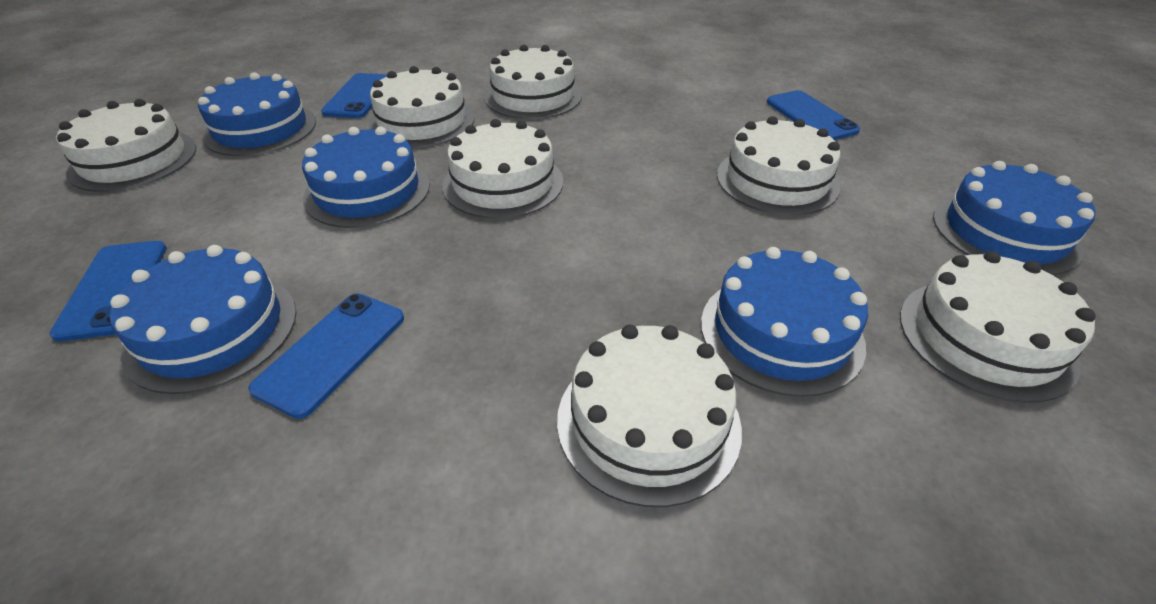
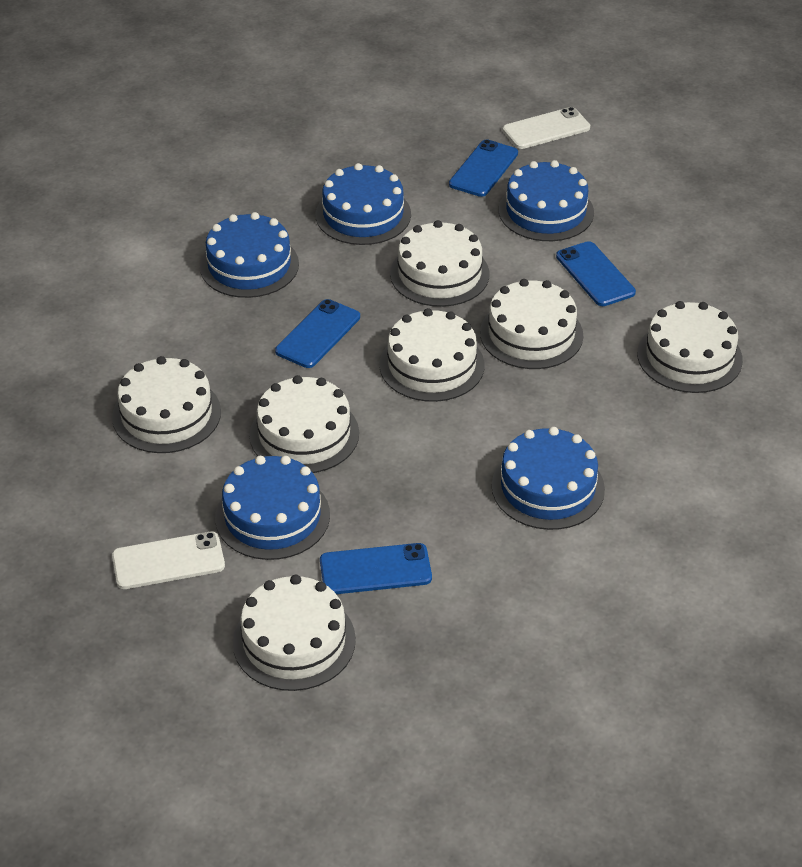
white phone: none = 0 -> [112,531,225,589] [503,107,590,149] = 2

